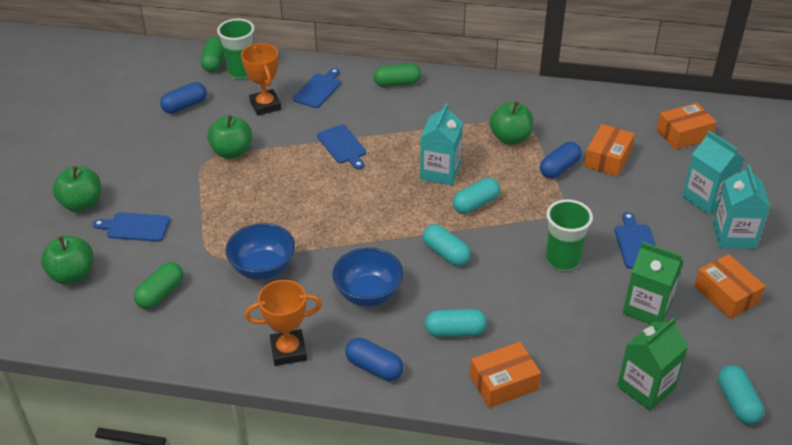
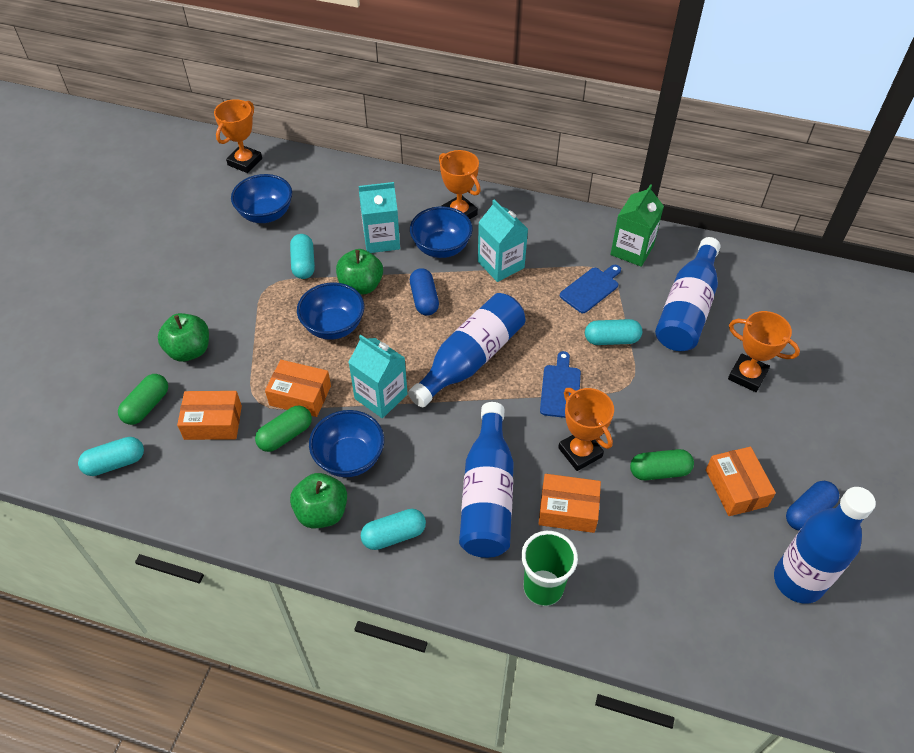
blue bottle: none = 0 -> [408,293,525,408] [459,402,514,558] [655,237,720,351] [774,487,876,604] = 4
blue bowl: [226,223,295,280] [332,248,403,306] = 2 -> [231,174,292,223] [297,282,364,340] [309,410,384,477] [410,206,473,258] = 4
blue capsule: [160,82,207,114] [345,338,403,381] [540,142,582,178] = 3 -> [410,268,439,316] [786,481,839,530] = 2
blue cutting board: [93,212,170,242] [293,68,341,108] [317,125,366,170] [615,212,656,269] = 4 -> [540,351,581,418] [560,265,621,313] = 2
green apple: [41,236,93,284] [53,166,101,212] [207,115,252,159] [490,101,533,145] = 4 -> [158,313,209,362] [290,473,347,528] [336,249,383,295] = 3
green carton: [617,317,688,411] [623,242,684,324] = 2 -> [610,184,664,267] = 1
green cup: [217,19,255,79] [546,199,593,271] = 2 -> [521,531,578,606] = 1
orange trophy: [241,43,281,116] [245,280,322,366] = 2 -> [214,99,262,173] [439,150,481,219] [558,388,614,471] [728,311,800,392] = 4

